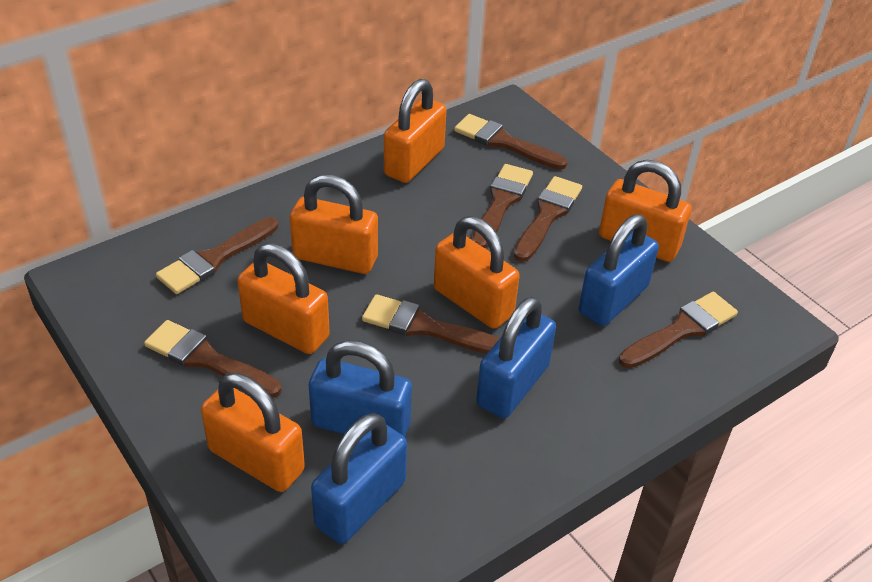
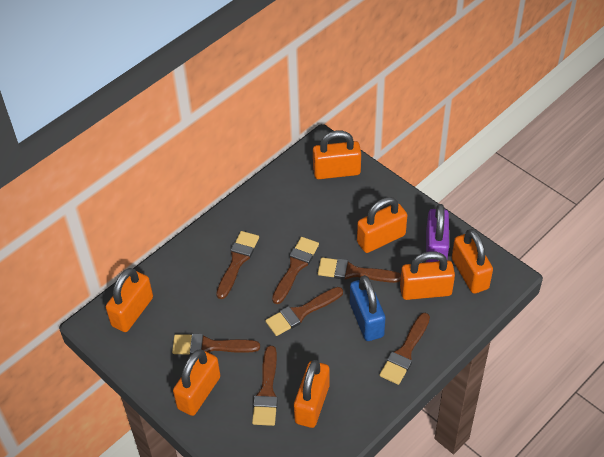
blue padlock: [309,340,412,437] [311,413,407,544] [476,296,556,418] [579,214,659,326] = 4 -> [350,275,385,341] = 1
orange padlock: [201,373,305,492] [237,243,330,354] [290,175,378,274] [384,79,446,183] [434,216,520,329] [599,160,691,262] = 6 -> [106,268,153,332] [173,349,220,416] [294,360,330,428] [313,130,361,179] [357,197,407,253] [400,251,455,300] [452,229,493,293] = 7
purple padlock: none = 0 -> [426,204,449,262] = 1

